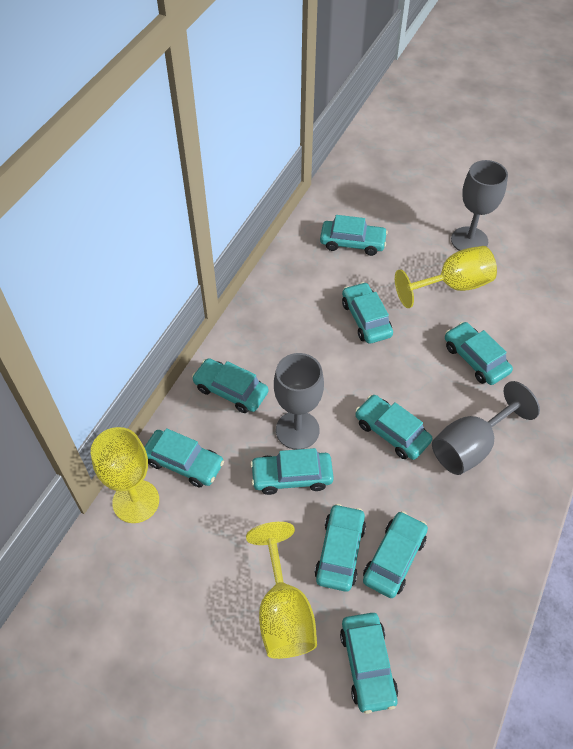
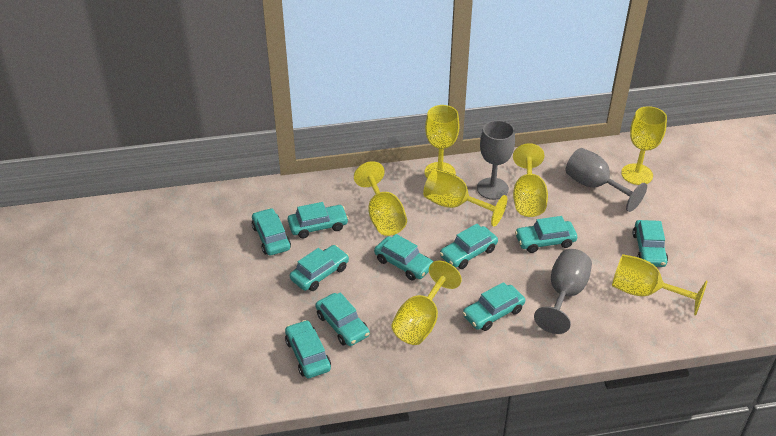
yellow goblet: [91,427,159,523] [246,522,317,659] [395,246,497,308] = 3 -> [354,161,407,236] [392,261,462,345] [423,169,507,227] [425,105,459,178] [513,143,548,217] [612,254,708,316] [621,106,667,185] = 7

